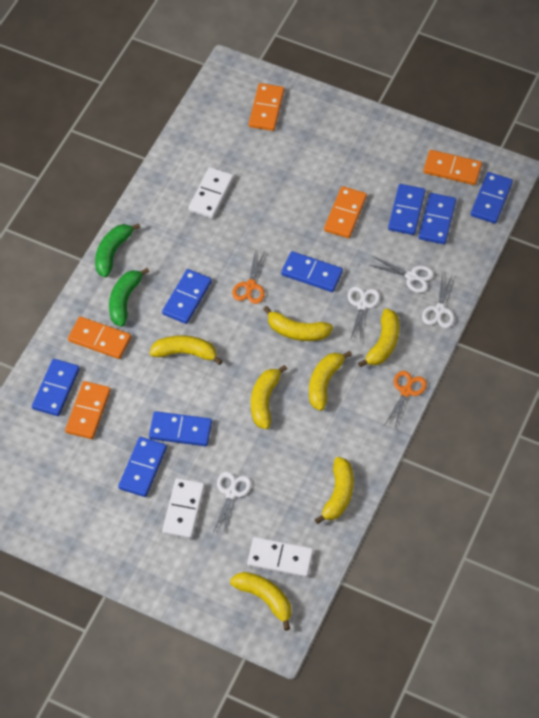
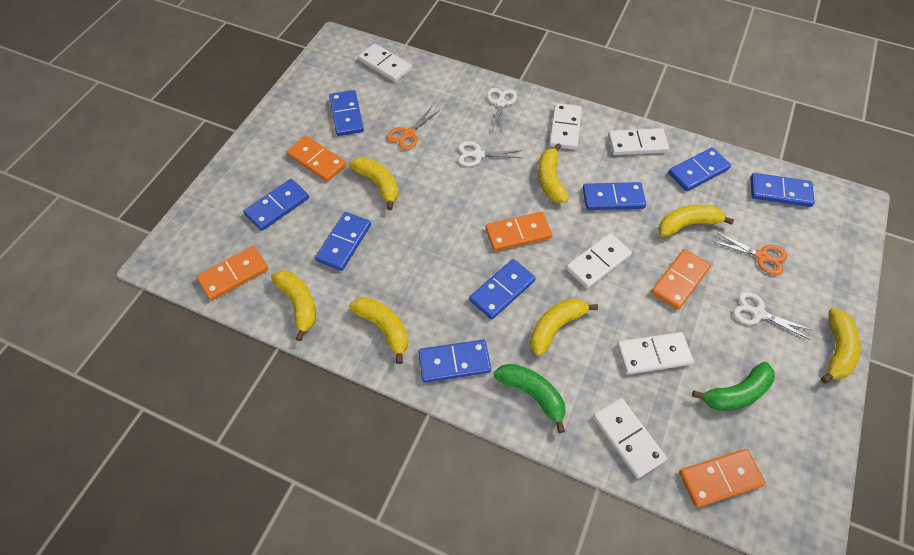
white domino: [162,478,205,539] [188,167,234,219] [247,537,313,578] = 3 -> [358,43,412,82] [549,103,582,150] [566,233,632,289] [593,398,667,479] [608,128,669,155] [617,332,694,375] = 6
white scissors: [213,472,251,534] [348,286,380,342] [370,256,434,293] [422,273,455,328] = 4 -> [458,141,523,167] [487,88,517,133] [733,292,812,340] = 3

